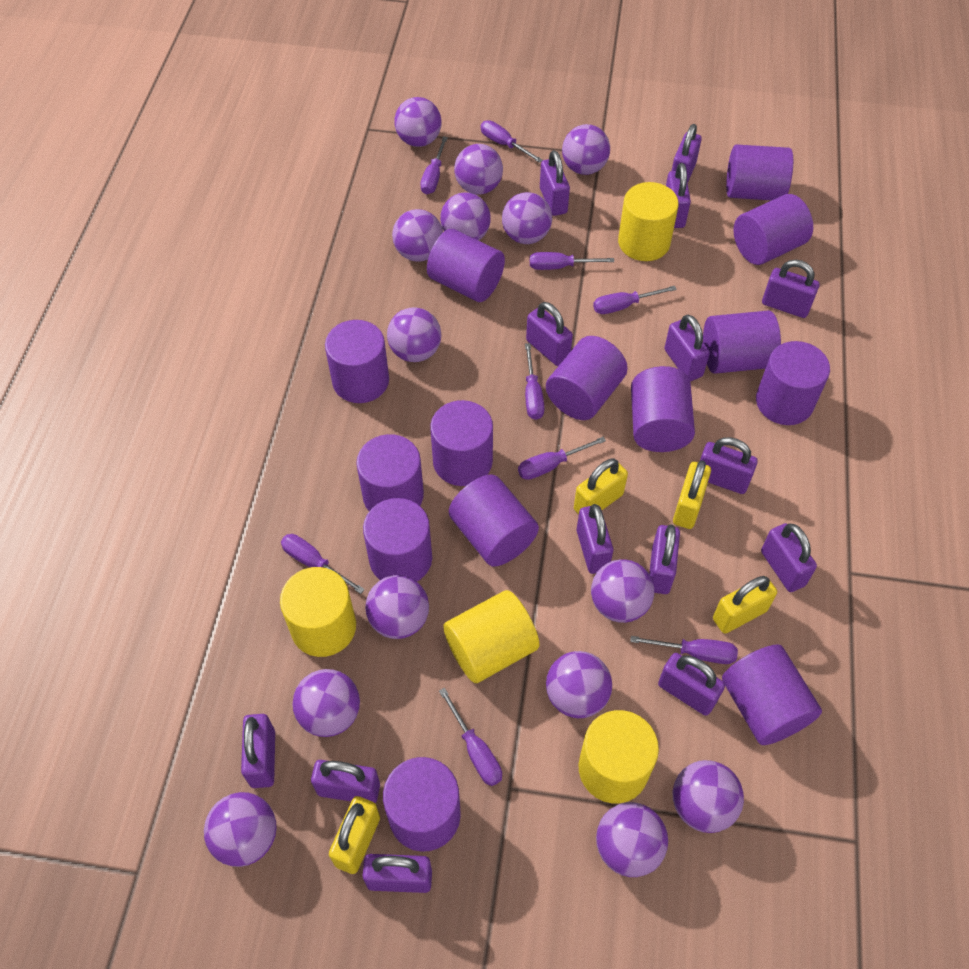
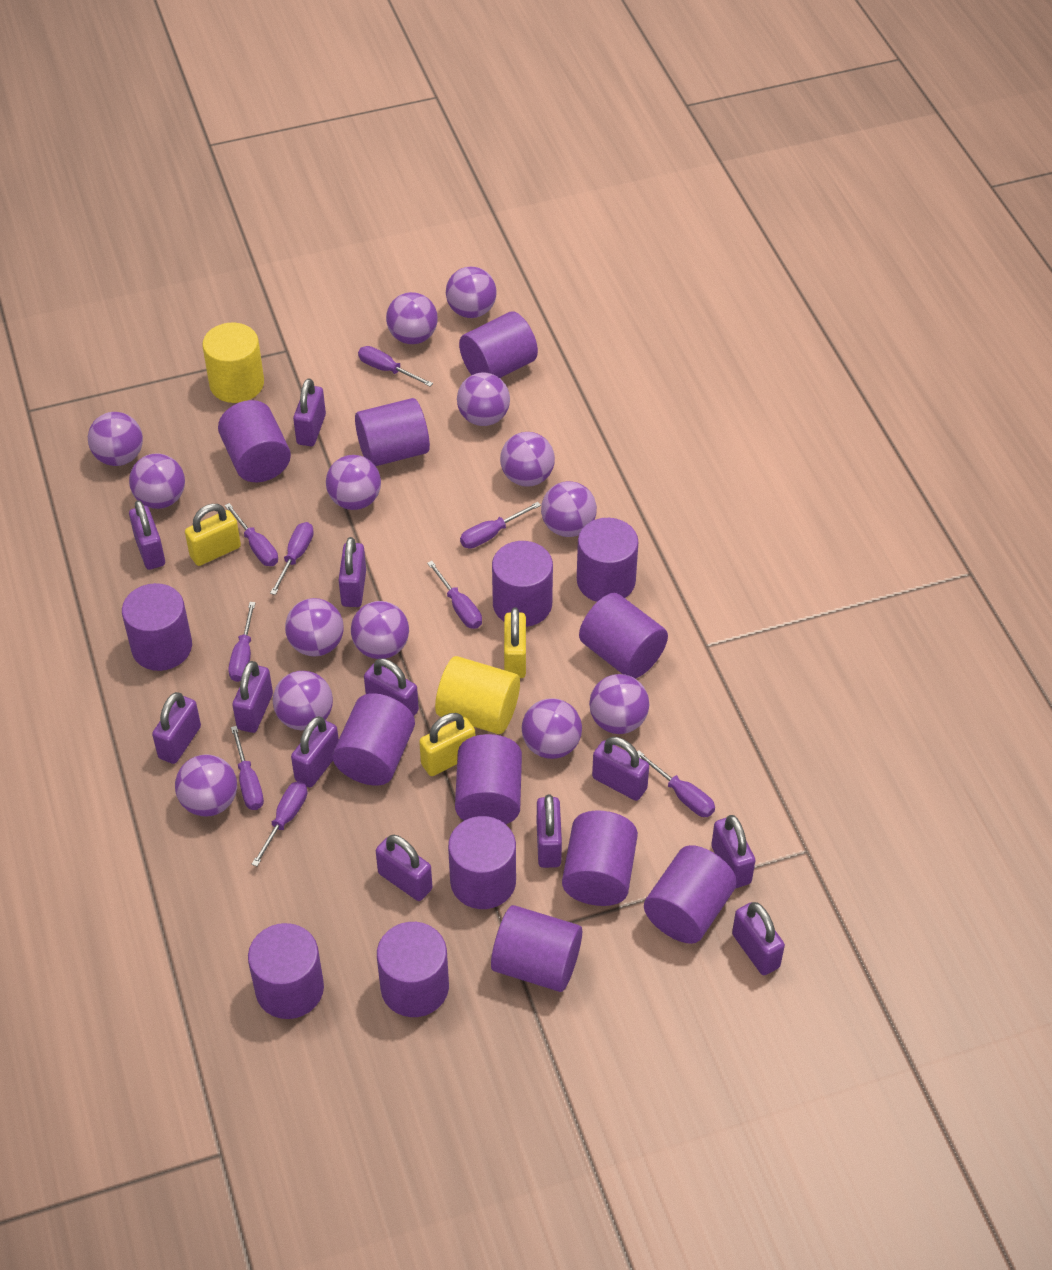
purple cylinder: [325,320,389,403] [356,434,424,511] [363,498,432,582] [383,757,461,852] [427,229,505,302] [430,400,493,486] [449,474,539,567] [546,336,628,420] [631,366,695,452] [703,310,781,374] [722,644,822,745] [726,144,793,200] [734,194,813,265] [756,341,830,425] = 14 -> [122,583,192,671] [218,400,291,482] [248,923,324,1019] [332,693,415,786] [355,398,430,466] [377,922,449,1017] [448,816,516,909] [455,734,522,824] [459,312,538,378] [491,905,582,992] [492,541,553,627] [562,811,638,906] [577,518,638,602] [579,593,668,679] [644,845,737,944] = 15
purple padlock: [241,714,275,788] [311,760,380,803] [363,854,432,893] [526,302,573,366] [540,150,570,216] [577,504,613,574] [649,524,680,594] [658,653,725,716] [664,315,710,381] [666,163,691,228] [672,124,702,183] [700,437,758,494] [761,523,817,592] [762,260,819,318] = 14 -> [129,500,165,570] [152,692,201,764] [232,661,273,733] [291,716,339,787] [293,378,326,446] [339,537,366,607] [364,658,419,716] [376,835,432,901] [537,794,562,868] [592,737,649,801] [711,815,756,888] [732,902,785,975] = 12
yellow cylinder: [280,567,356,657] [443,590,539,683] [578,710,659,803] [618,182,679,261] = 4 -> [202,323,264,403] [435,656,520,734] = 2
yellow padlock: [329,796,380,874] [574,458,628,514] [673,460,711,529] [713,576,777,634] = 4 -> [185,504,241,566] [419,713,475,776] [504,607,526,678] = 3

